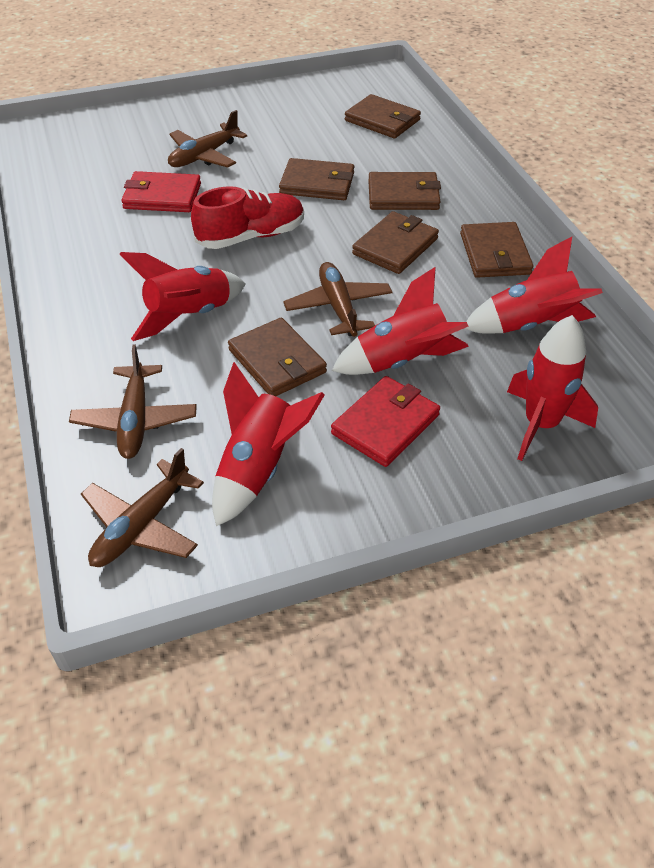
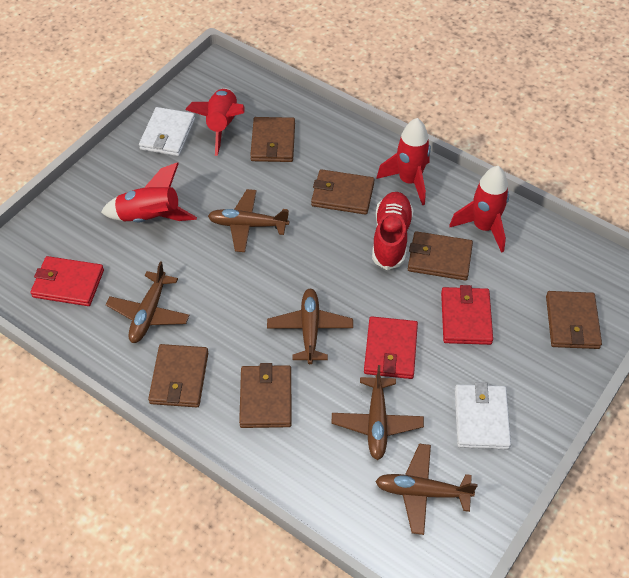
brown plane: [69,344,197,459] [81,448,204,567] [168,110,247,168] [283,262,392,337] = 4 -> [106,261,190,343] [208,189,289,252] [267,289,353,364] [331,365,424,460] [375,444,478,535] = 5
red rocket: [119,252,245,341] [212,362,325,526] [332,267,469,375] [464,237,603,334] [507,315,598,461] = 5 -> [101,162,197,222] [186,88,245,156] [377,118,431,205] [449,166,509,253] = 4
red wallet: [121,171,201,212] [331,376,440,467] = 2 -> [30,256,104,306] [364,316,418,379] [441,285,493,345] = 3
white wallet: none = 0 -> [139,107,195,156] [455,382,511,449] = 2

